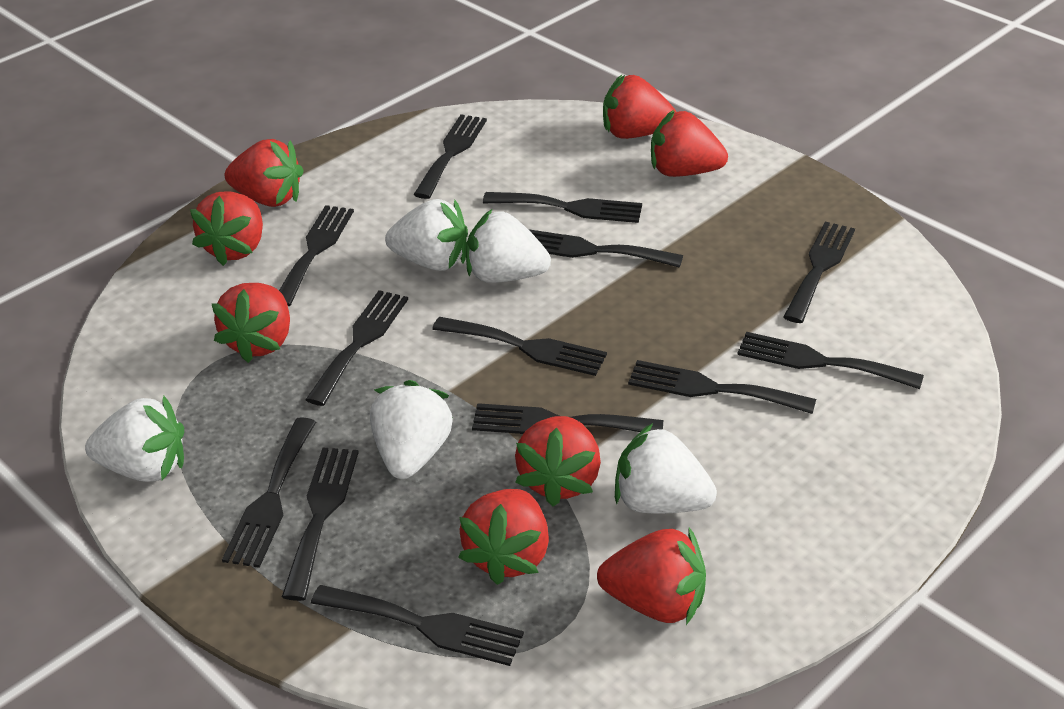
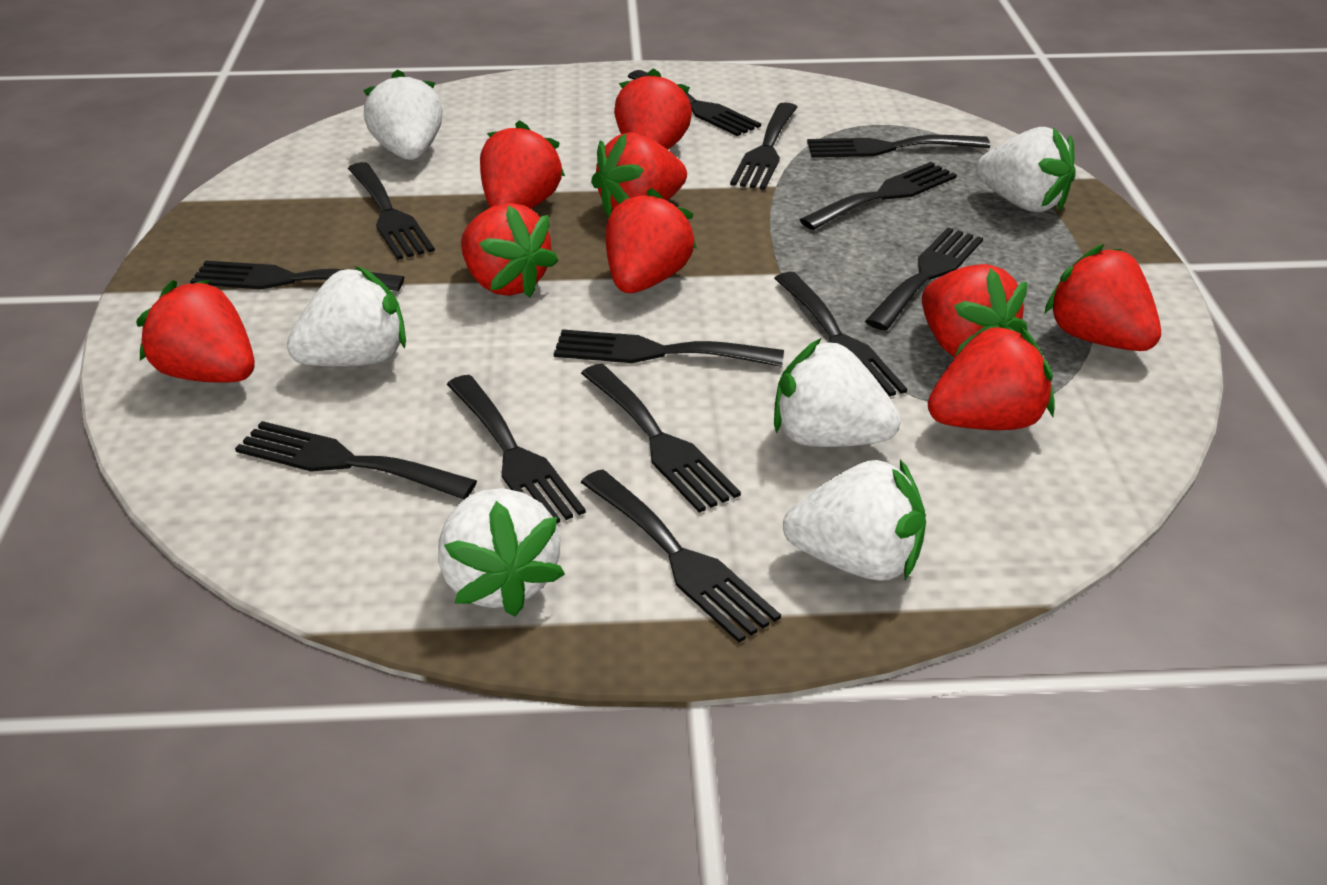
red strawberry: [190,191,263,266] [211,283,290,363] [225,139,304,207] [458,489,549,585] [515,416,601,507] [597,527,706,625] [603,75,676,139] [651,110,728,177] = 8 -> [136,280,255,383] [461,203,559,298] [480,120,565,209] [591,133,687,218] [606,188,697,293] [614,68,692,150] [922,264,1027,358] [928,323,1055,430] [1044,244,1161,351] = 9
white strawberry: [85,396,184,482] [370,380,453,479] [385,199,468,271] [466,209,551,283] [615,423,717,514] = 5 -> [287,266,406,367] [363,69,443,160] [438,488,565,617] [774,338,901,447] [783,459,926,581] [976,127,1076,212] = 6

